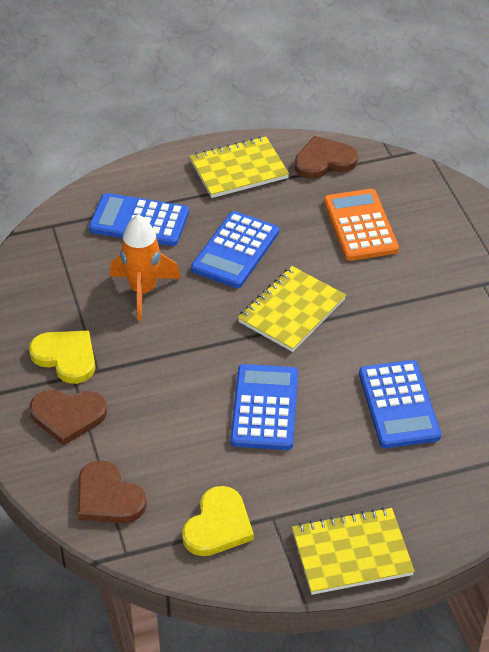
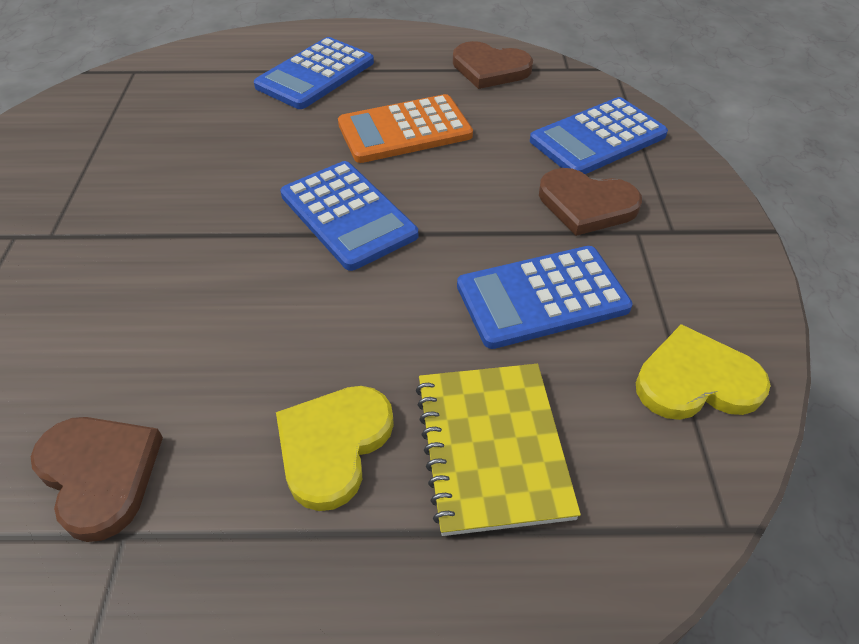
orange rocket: [110,214,181,321] = 1 -> none = 0
yellow notebook: [190,136,289,198] [238,266,346,352] [292,507,415,595] = 3 -> [416,364,581,536] = 1

